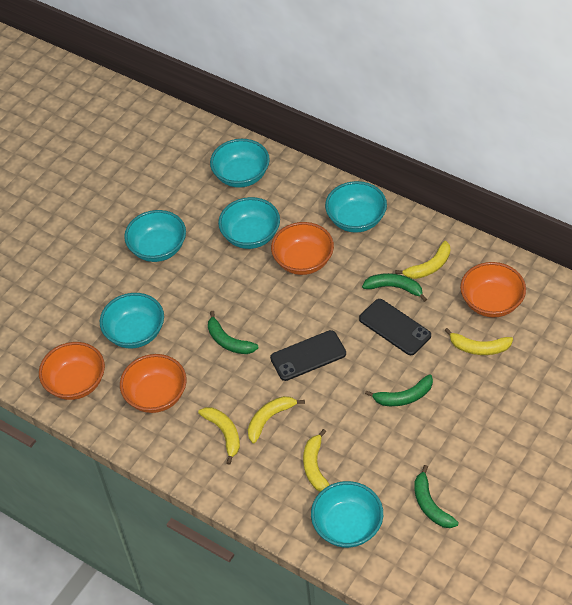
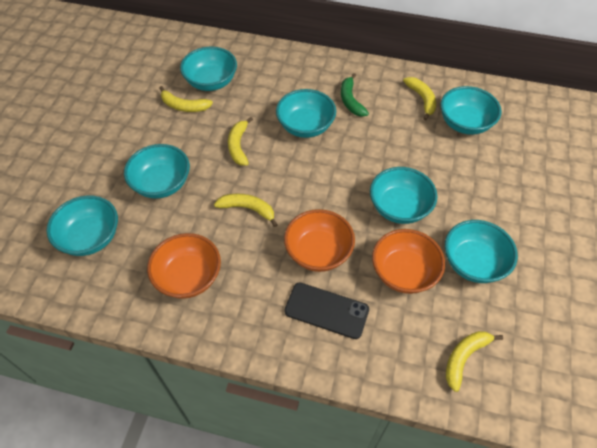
black phone: [270,330,346,381] [359,299,431,355] = 2 -> [284,282,369,339] = 1
green banana: [208,311,259,354] [362,273,427,302] [365,374,433,406] [414,465,459,528] = 4 -> [341,73,369,117] = 1
orange bowl: [39,342,105,400] [120,354,187,413] [271,222,334,275] [460,262,526,317] = 4 -> [147,233,221,299] [284,209,355,272] [372,229,445,294] = 3
turquoise bowl: [100,293,164,348] [124,210,186,262] [210,139,270,188] [218,197,280,249] [311,481,383,548] [325,181,387,233] = 6 -> [46,195,118,256] [124,144,190,199] [180,47,237,91] [276,89,336,138] [370,167,437,224] [440,86,502,135] [445,220,518,283] = 7

